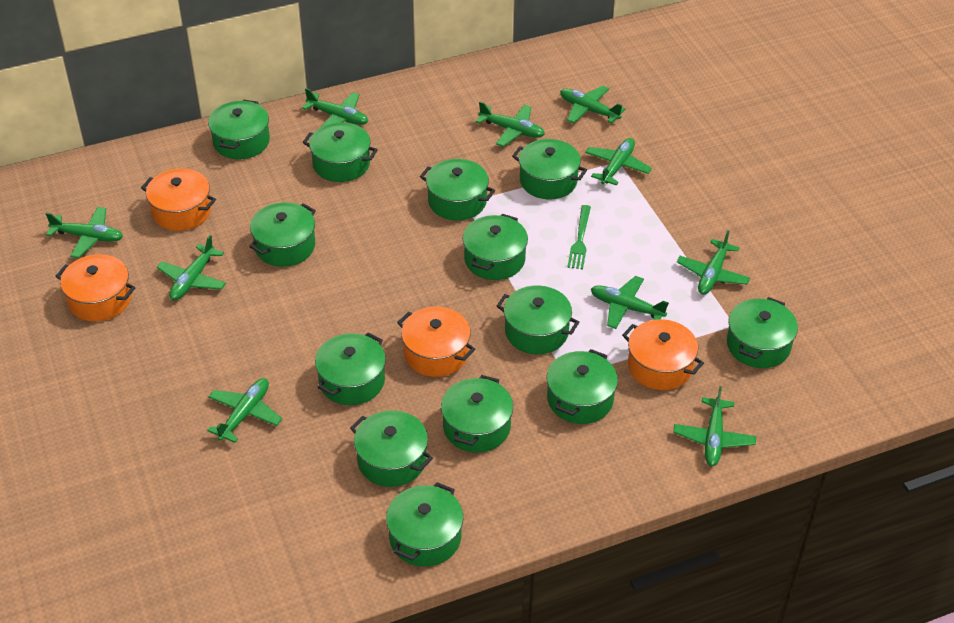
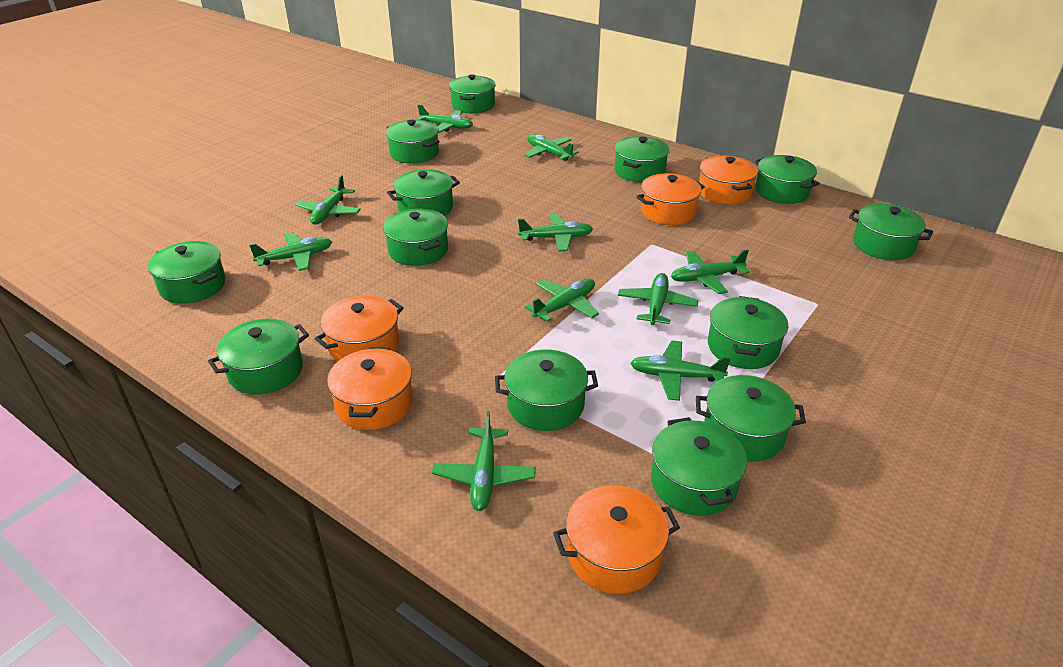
green fork: [567,205,591,269] = 1 -> none = 0
orange pot: [56,254,136,322] [141,168,216,231] [397,307,475,377] [622,319,704,390] = 4 -> [315,296,404,362] [327,347,413,430] [553,485,680,594] [636,173,705,225] [699,156,758,205] = 5

